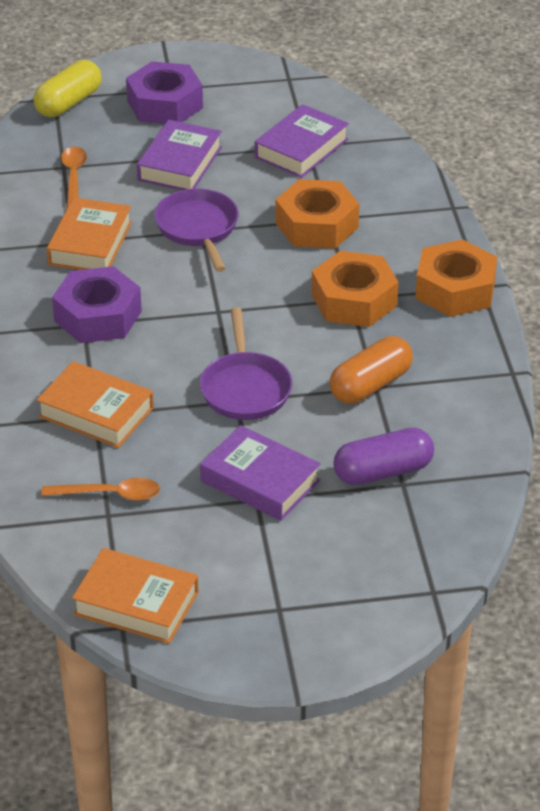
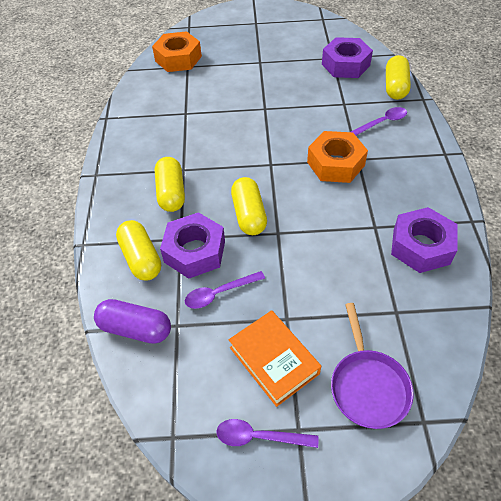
orange book: [37,361,154,448] [47,197,132,270] [72,548,199,644] = 3 -> [229,310,321,407] = 1
orange capsule: [330,336,413,404] = 1 -> none = 0
orange nut: [275,179,359,249] [311,251,398,327] [415,239,497,317] = 3 -> [152,31,202,72] [307,131,368,183] = 2
orange spoon: [41,478,160,501] [61,147,87,208] = 2 -> none = 0
purple book: [137,120,222,190] [200,425,321,521] [255,104,349,178] = 3 -> none = 0
purple nut: [52,266,142,343] [126,61,203,124] = 2 -> [160,212,225,279] [322,37,373,78] [391,207,458,273] = 3
purple pan: [154,189,239,272] [200,307,293,420] = 2 -> [331,303,414,429] = 1
purple spoon: none = 0 -> [185,271,265,309] [216,419,318,448] [351,107,407,135] = 3
yellow capsule: [34,60,102,117] = 1 -> [116,220,161,281] [155,157,185,212] [231,177,267,235] [386,55,411,100] = 4

